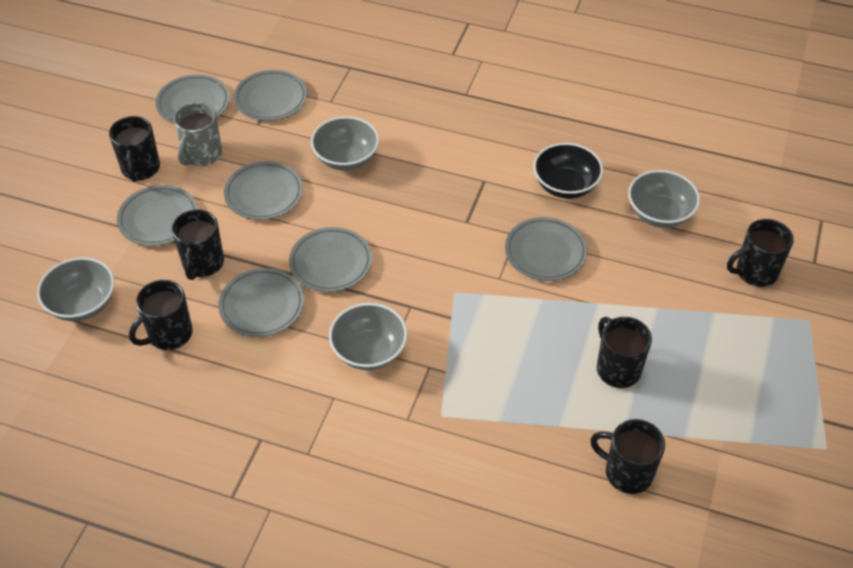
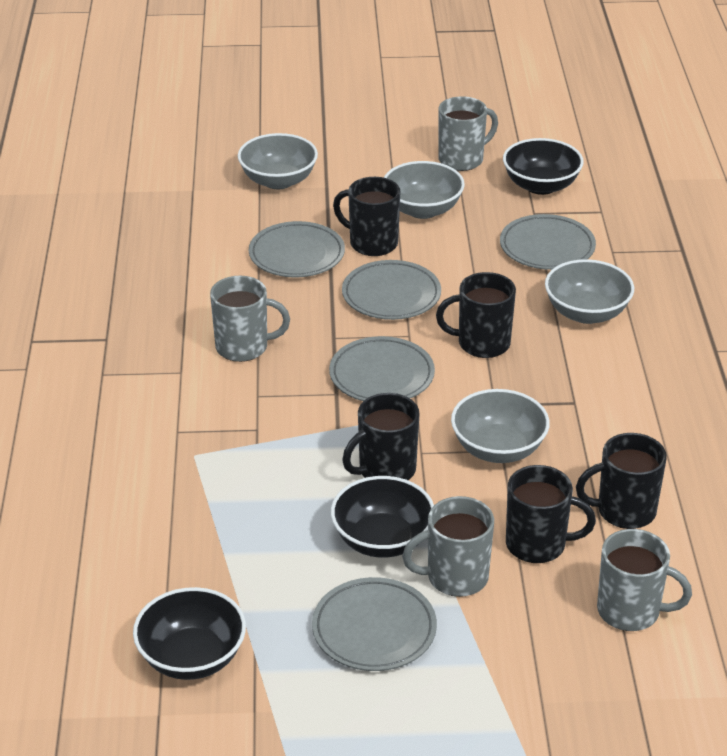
black bowl: [533,143,603,199] = 1 -> [133,587,246,680] [331,476,434,558] [503,138,583,195] = 3
black mug: [109,116,160,182] [129,280,193,350] [172,209,224,280] [590,419,665,494] [597,317,652,388] [727,219,794,287] = 6 -> [333,177,400,256] [342,393,420,480] [436,272,516,358] [506,465,596,563] [576,433,667,529] = 5
grey mug: [174,102,222,166] = 1 -> [210,276,290,362] [402,496,494,597] [438,96,498,171] [597,529,692,631] = 4
grey plate: [117,185,198,246] [156,74,230,124] [218,268,304,337] [224,161,303,220] [234,70,307,121] [289,227,372,292] [505,217,587,281] = 7 -> [249,221,345,277] [312,577,437,671] [329,336,435,401] [342,260,441,320] [500,214,596,270] = 5

